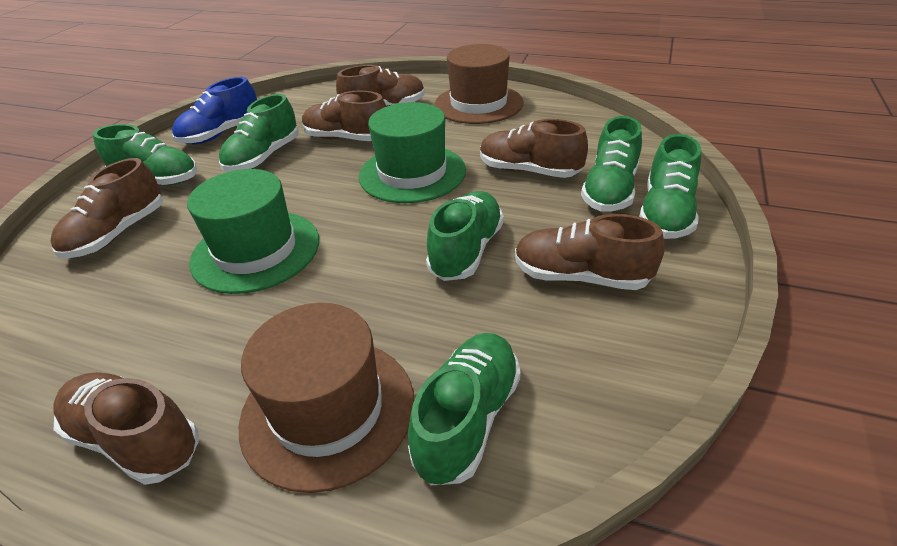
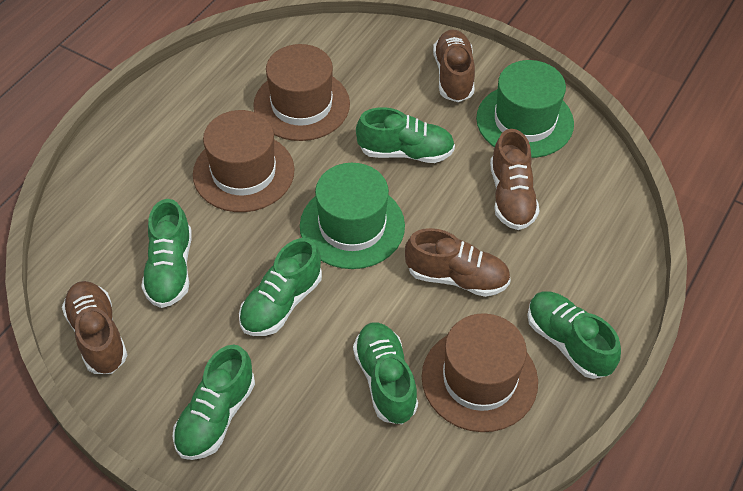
blue shoe: [172,77,257,144] = 1 -> none = 0
brown hat: [239,303,414,493] [434,44,524,124] = 2 -> [193,110,295,212] [253,44,350,141] [422,313,538,432] = 3
brown shoe: [51,158,163,258] [54,372,199,485] [302,90,387,141] [336,65,425,106] [480,119,588,178] [515,214,665,290] = 6 -> [62,281,127,374] [405,228,511,297] [433,29,475,102] [490,129,539,230] = 4

